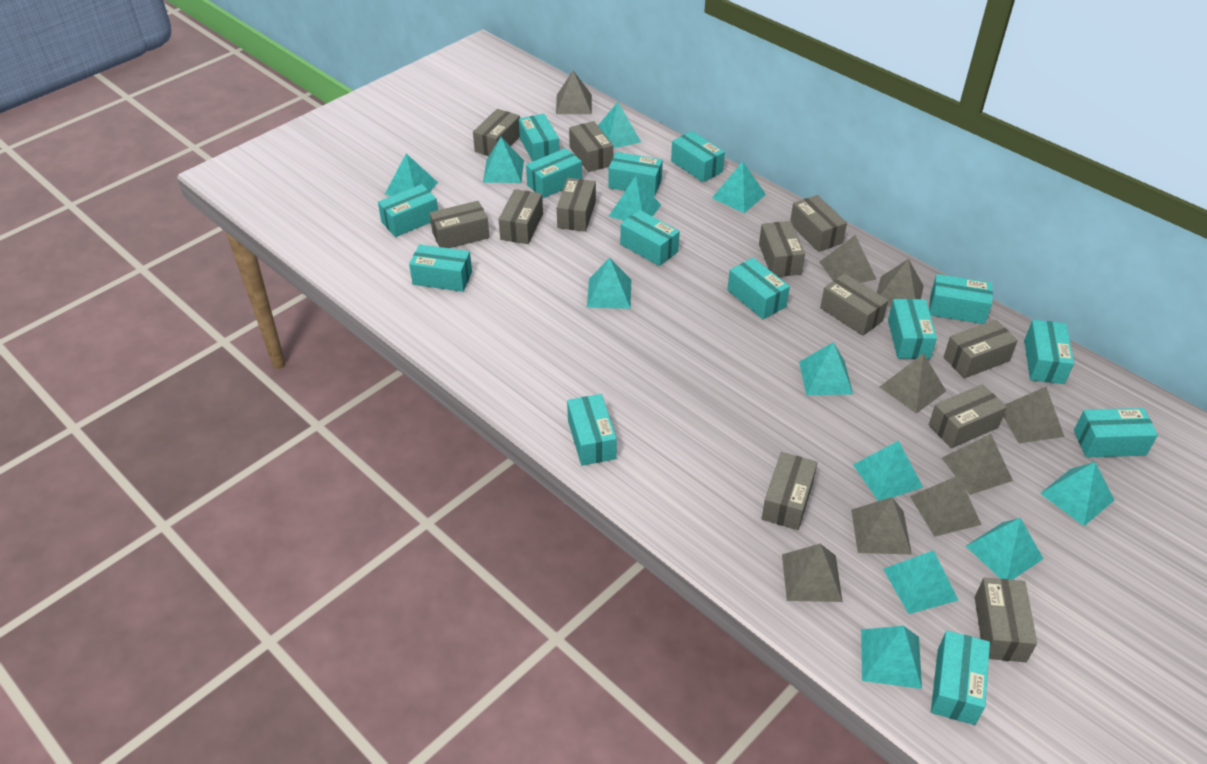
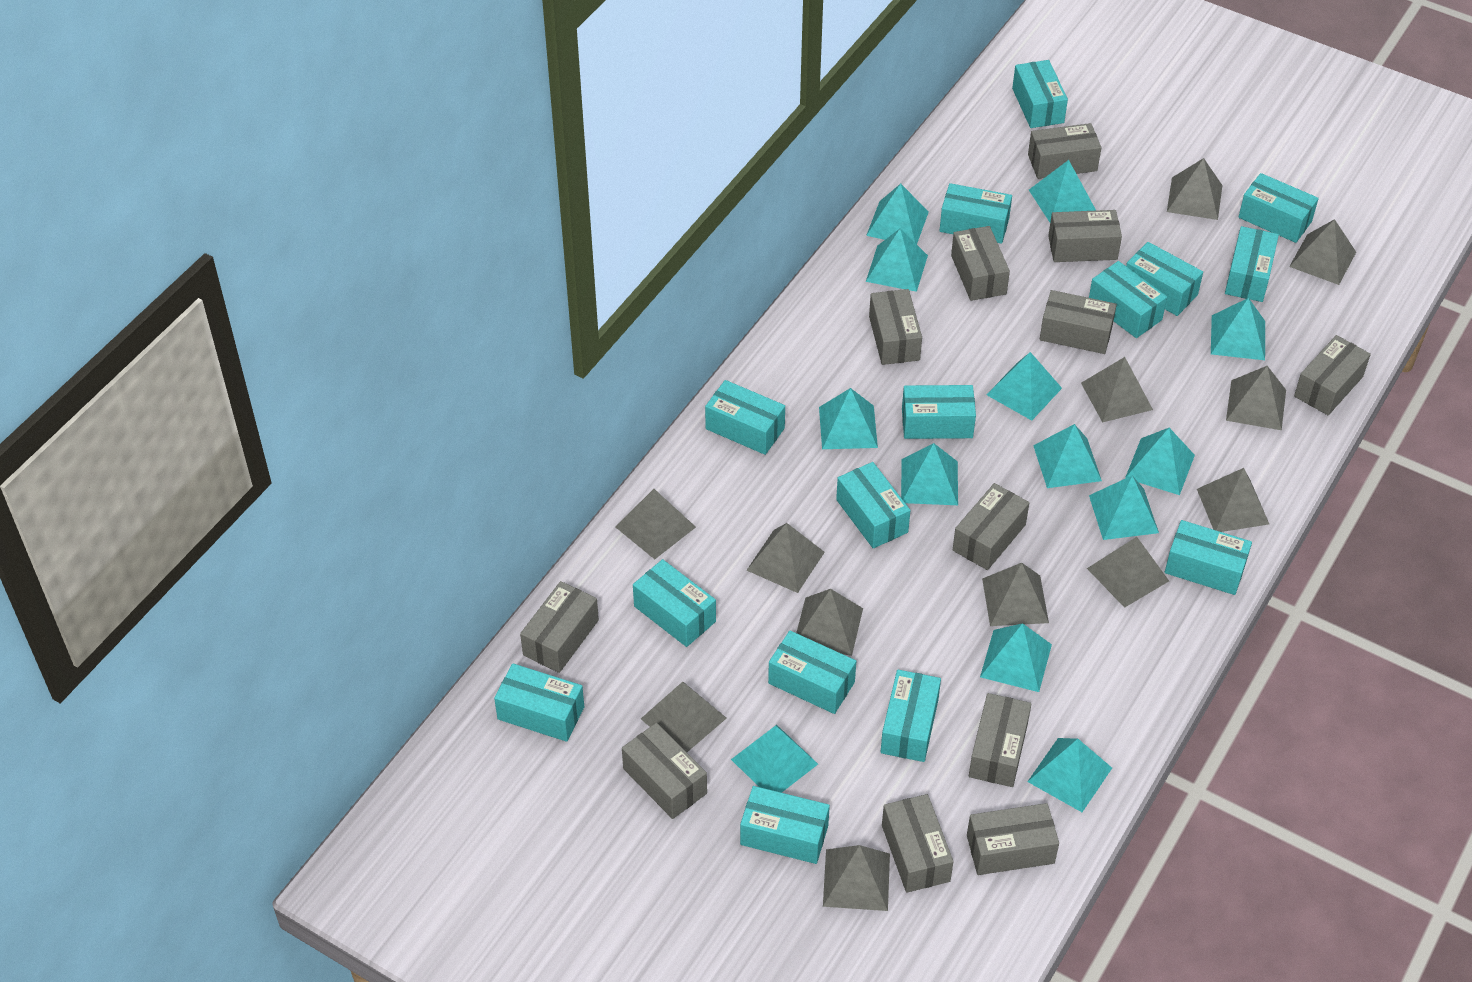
grey pyramid: [556,70,592,114] [782,544,843,602] [820,235,876,283] [851,497,912,555] [877,259,924,307] [880,353,946,414] [910,475,982,537] [942,434,1013,495] [1003,387,1064,443] = 9 -> [616,489,696,559] [641,682,727,752] [747,523,825,593] [796,589,863,656] [823,845,890,911] [982,563,1049,626] [1081,357,1153,423] [1087,537,1169,608] [1167,158,1222,220] [1197,468,1269,532] [1226,366,1286,430] [1289,219,1356,285] = 12
turquoise box: [378,184,438,237] [409,244,472,292] [519,114,560,161] [526,148,582,198] [567,394,617,466] [608,152,663,196] [620,210,680,266] [671,131,725,182] [727,258,790,319] [888,299,937,359] [929,274,993,324] [931,630,990,725] [1024,320,1074,384] [1074,408,1158,457] = 14 -> [494,663,584,742] [633,559,716,647] [705,380,785,455] [740,786,830,864] [768,631,856,714] [836,462,910,548] [881,670,941,762] [902,385,976,439] [939,183,1012,244] [1012,60,1068,128] [1089,261,1167,338] [1126,242,1203,316] [1165,520,1252,595] [1225,226,1279,302] [1238,173,1319,243] = 15
turquoise pyramid: [385,153,438,196] [483,137,524,183] [587,258,631,309] [598,102,641,148] [609,176,661,221] [712,161,766,213] [799,342,853,396] [853,441,923,501] [861,626,922,689] [883,550,958,614] [966,518,1043,580] [1040,462,1114,526] = 12 -> [731,725,818,793] [819,388,878,449] [866,184,929,244] [866,229,928,292] [901,443,958,505] [980,623,1052,692] [987,352,1062,421] [1027,738,1112,812] [1029,160,1096,222] [1033,424,1102,488] [1089,476,1159,540] [1125,428,1195,495] [1211,298,1265,360] = 13

